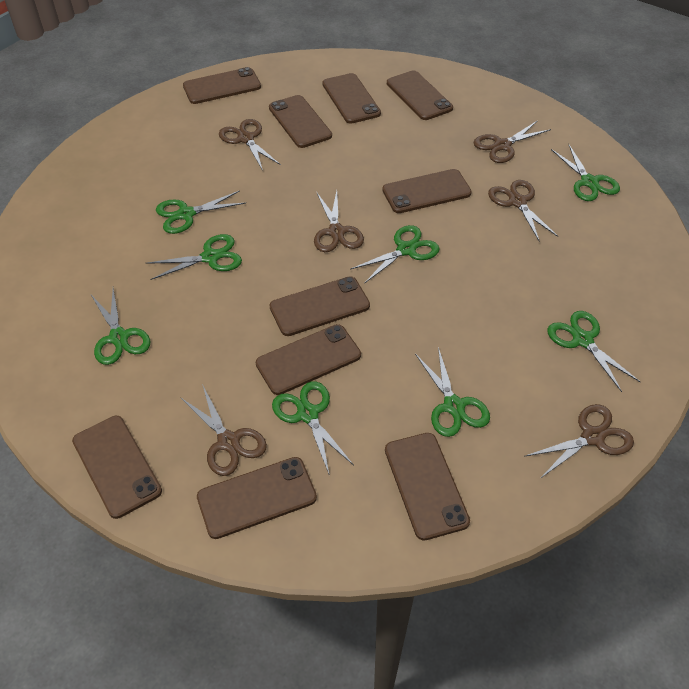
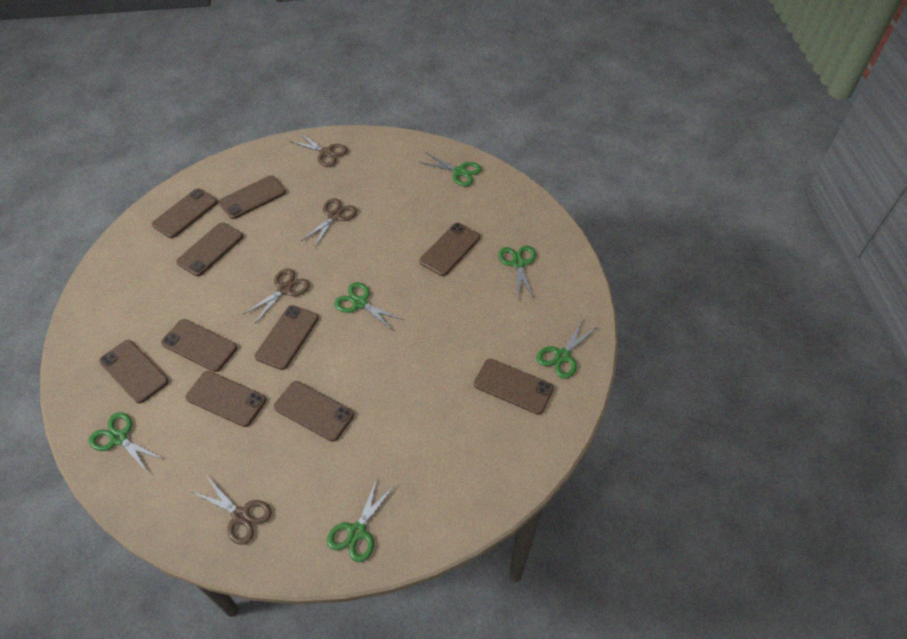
brown scissors: [180,384,267,476] [219,119,281,171] [314,191,364,252] [473,120,551,163] [488,180,558,242] [524,404,634,478] = 6 -> [193,477,272,545] [243,268,310,323] [289,132,348,167] [301,198,357,248] = 4
green scissors: [91,288,150,365] [146,234,242,280] [156,191,246,234] [272,381,354,474] [350,225,440,284] [415,347,490,437] [548,311,640,392] [551,144,620,201] = 8 -> [89,412,163,473] [327,479,395,562] [334,282,404,331] [419,153,482,186] [498,246,536,300] [537,319,597,379] = 6

